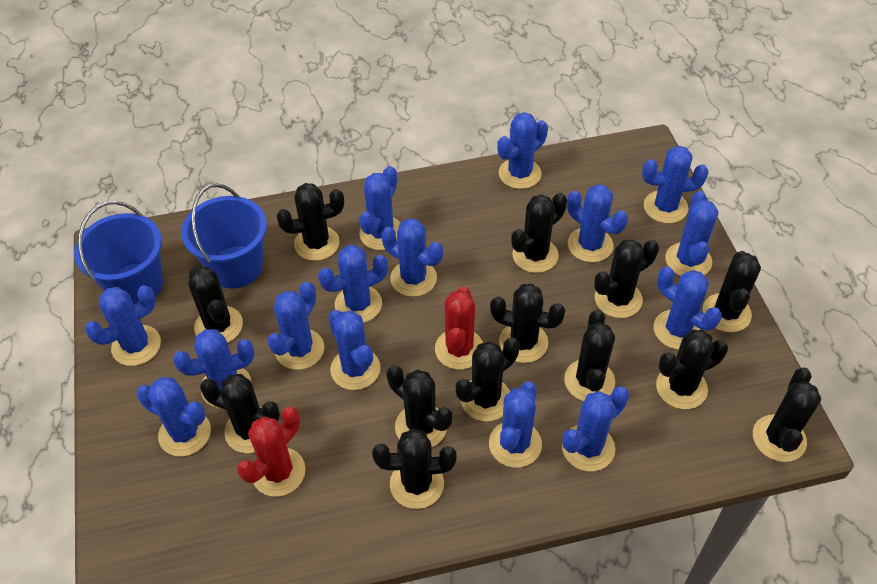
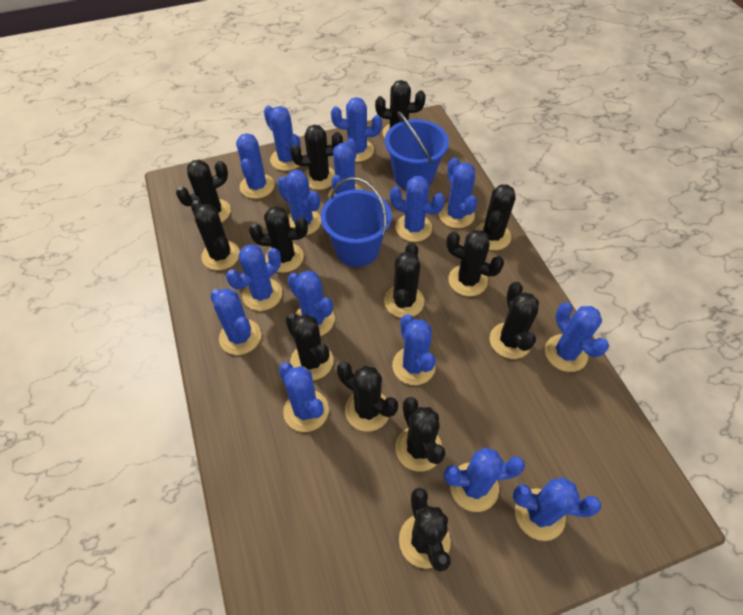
red cactus: [237,407,306,497] [435,286,483,370] = 2 -> none = 0

